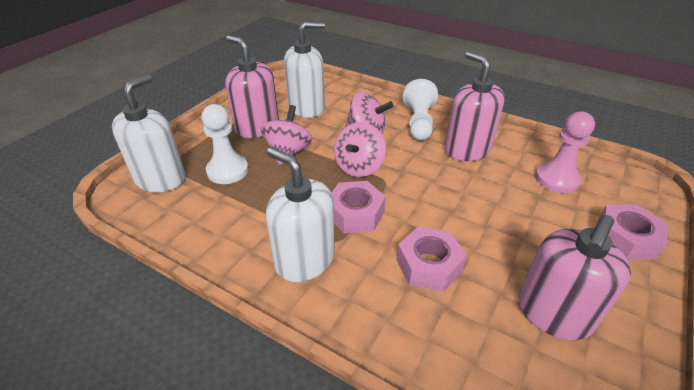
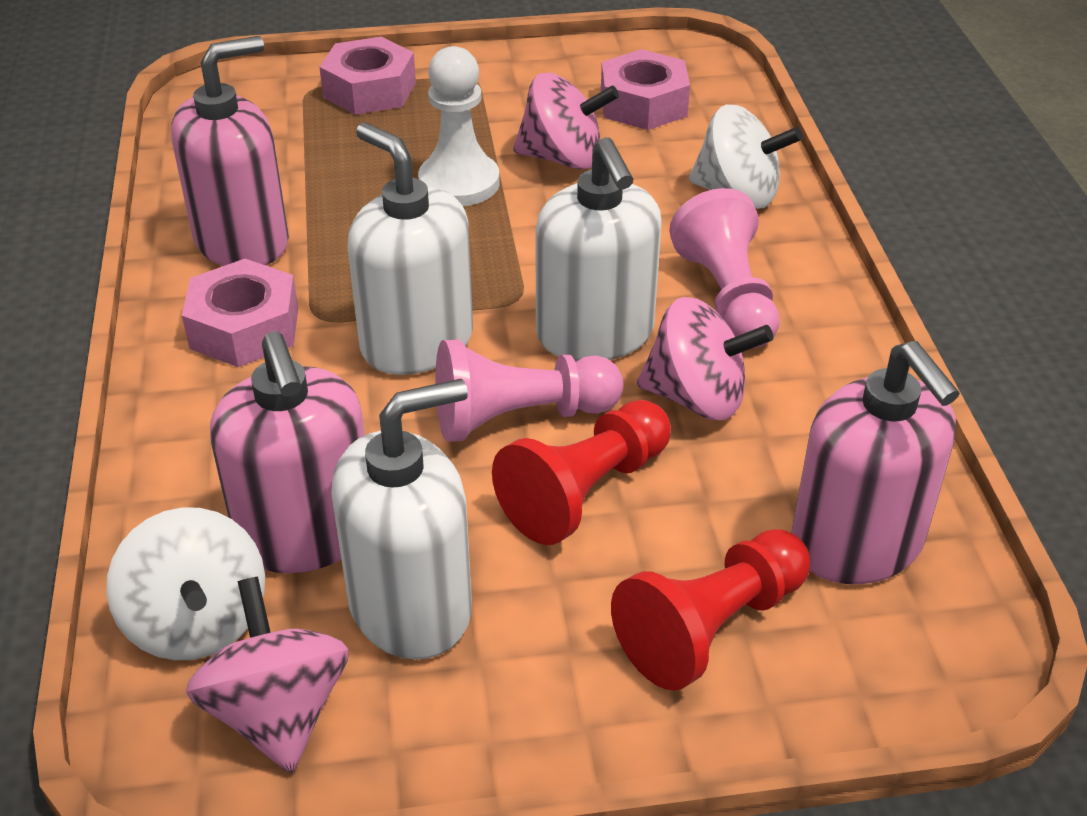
pink pawn: [535,112,595,193] = 1 -> [435,340,623,442] [669,188,779,348] = 2
red pawn: none = 0 -> [492,400,671,545] [611,529,810,691] = 2
white pawn: [202,104,248,184] [403,79,438,141] = 2 -> [418,46,500,206] = 1
white spinning top: none = 0 -> [106,507,265,660] [689,105,803,209] = 2

